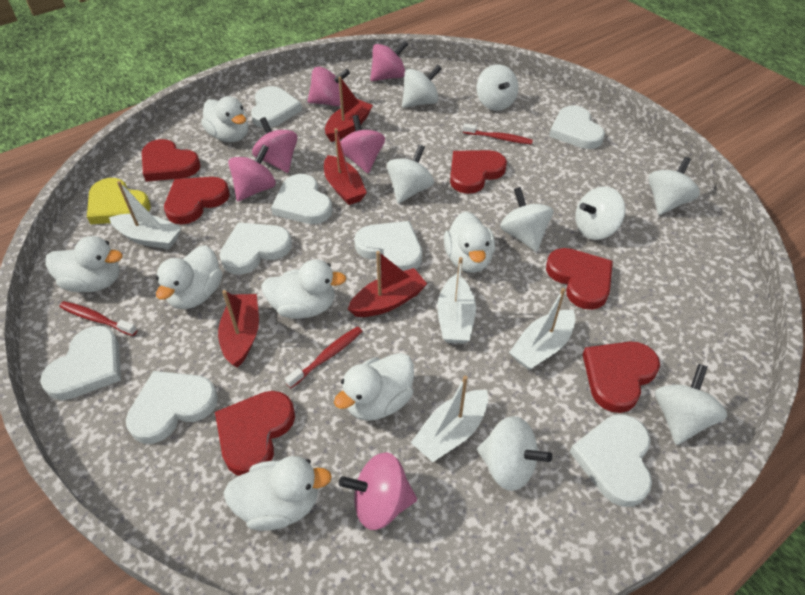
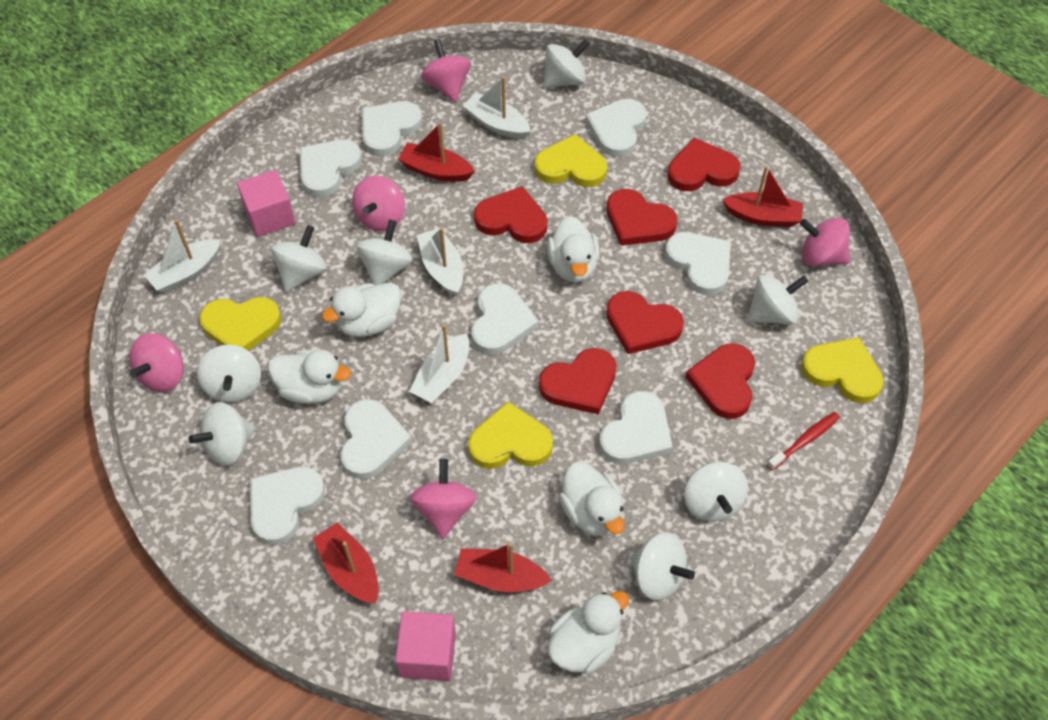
pink cube: none = 0 -> [237,170,295,237] [395,611,456,681] = 2
pink spinning top: [228,145,276,201] [252,117,298,173] [308,67,350,106] [339,452,417,530] [340,115,385,173] [370,40,408,81] = 6 -> [129,333,184,392] [352,176,405,231] [410,459,476,539] [421,39,471,102] [800,217,850,266] = 5
red toothbrush: [59,301,137,336] [285,326,362,388] [463,123,533,144] = 3 -> [767,412,840,471] = 1
white duck: [45,236,123,292] [156,245,222,309] [201,96,248,142] [223,456,332,531] [261,259,346,319] [334,353,414,421] [444,211,495,273] = 7 -> [268,349,351,404] [322,282,401,337] [547,216,600,283] [548,591,629,674] [559,462,625,536] = 5
yellow heart: [87,178,151,224] = 1 -> [199,297,281,351] [468,402,553,469] [535,134,607,187] [801,337,884,403] = 4

